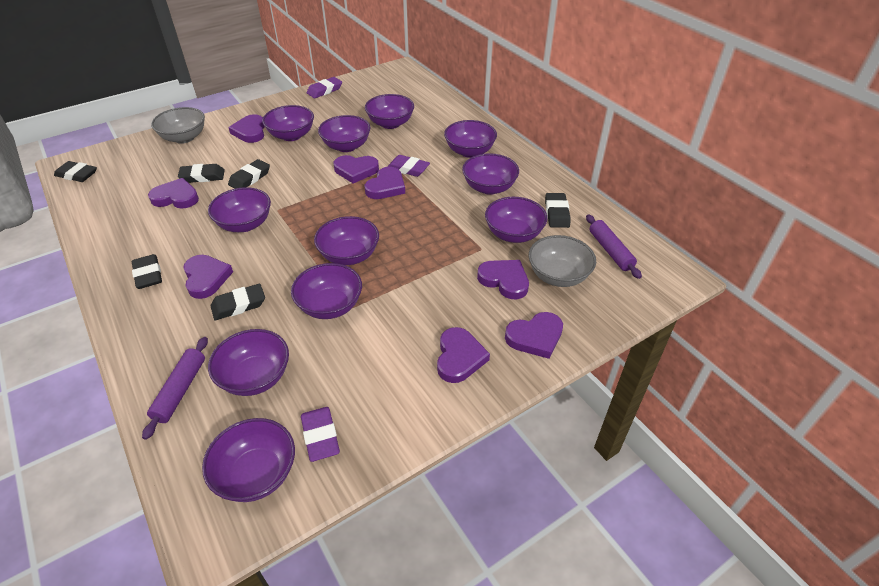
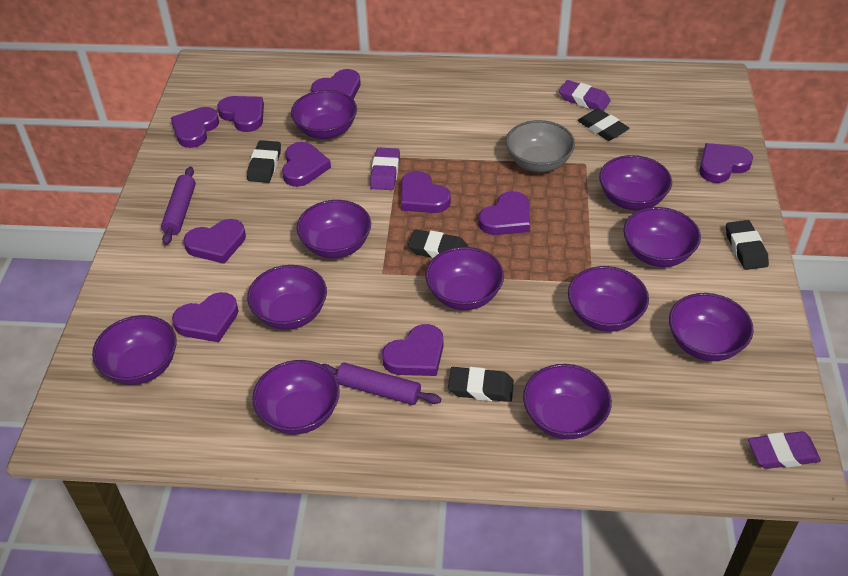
black eraser: [54,161,97,182] [132,254,162,289] [178,164,225,183] [211,284,265,320] [228,159,270,189] [545,193,571,228] = 6 -> [247,140,281,183] [408,229,468,258] [448,367,514,402] [578,108,630,141] [726,220,769,270] = 5
grey bowl: [151,107,205,144] [529,235,596,287] = 2 -> [506,120,575,172] = 1
purple heart: [148,178,199,209] [183,255,233,299] [228,114,265,143] [333,155,379,183] [365,167,405,199] [437,327,490,383] [477,260,529,299] [505,312,563,359] = 8 -> [171,107,219,148] [172,292,238,342] [184,219,246,264] [217,96,264,132] [282,142,331,187] [311,69,361,100] [382,324,444,376] [401,171,451,213] [479,191,530,235] [699,143,753,183] = 10

